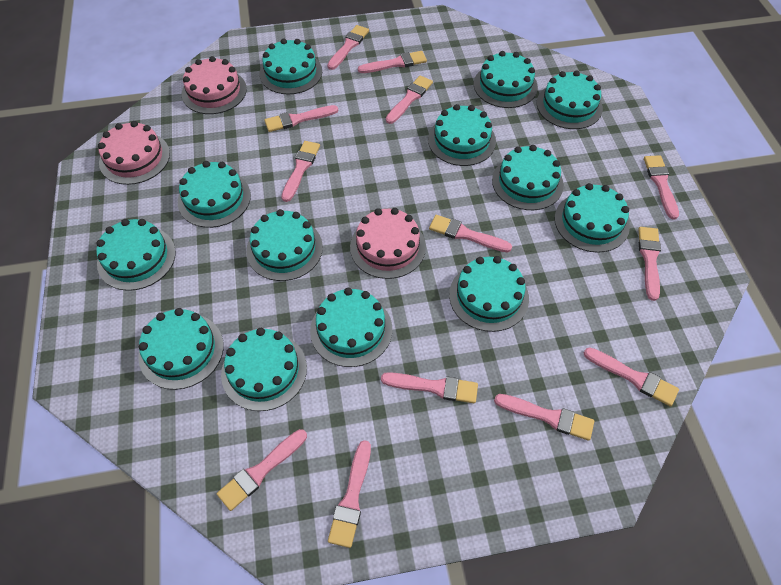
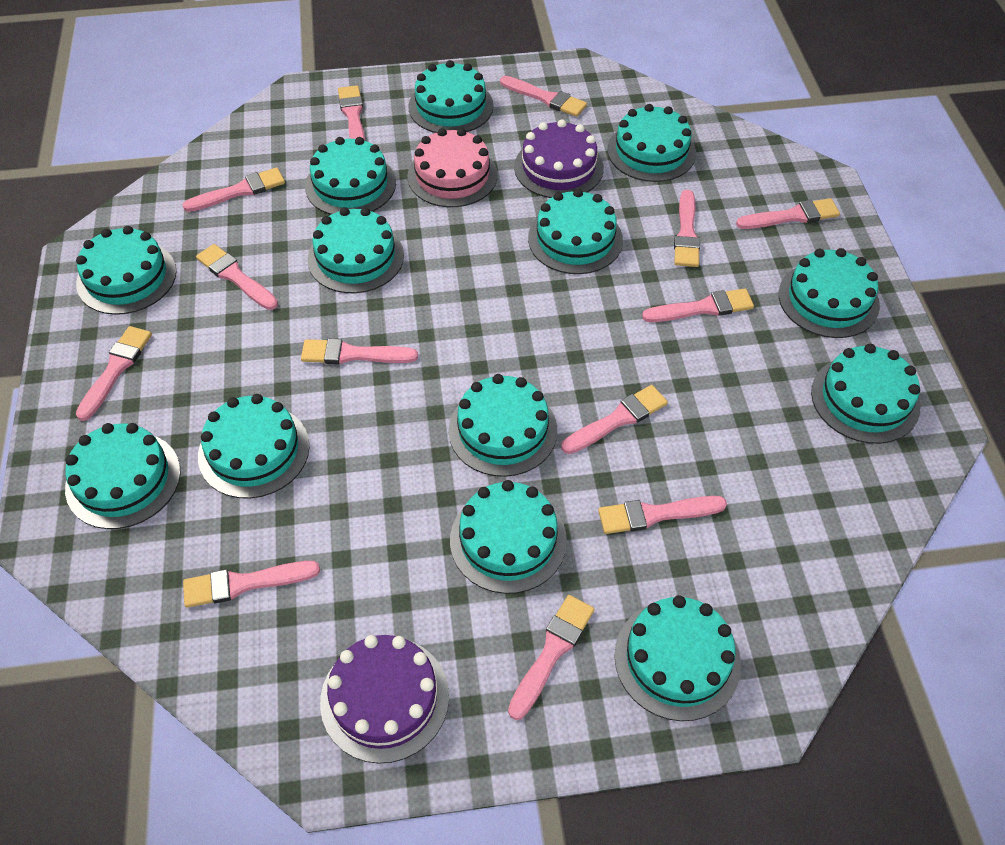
pink cake: [98,121,170,185] [182,56,247,114] [350,208,426,279] = 3 -> [407,128,498,207] = 1
purple cake: none = 0 -> [320,635,449,764] [514,119,604,198] = 2

